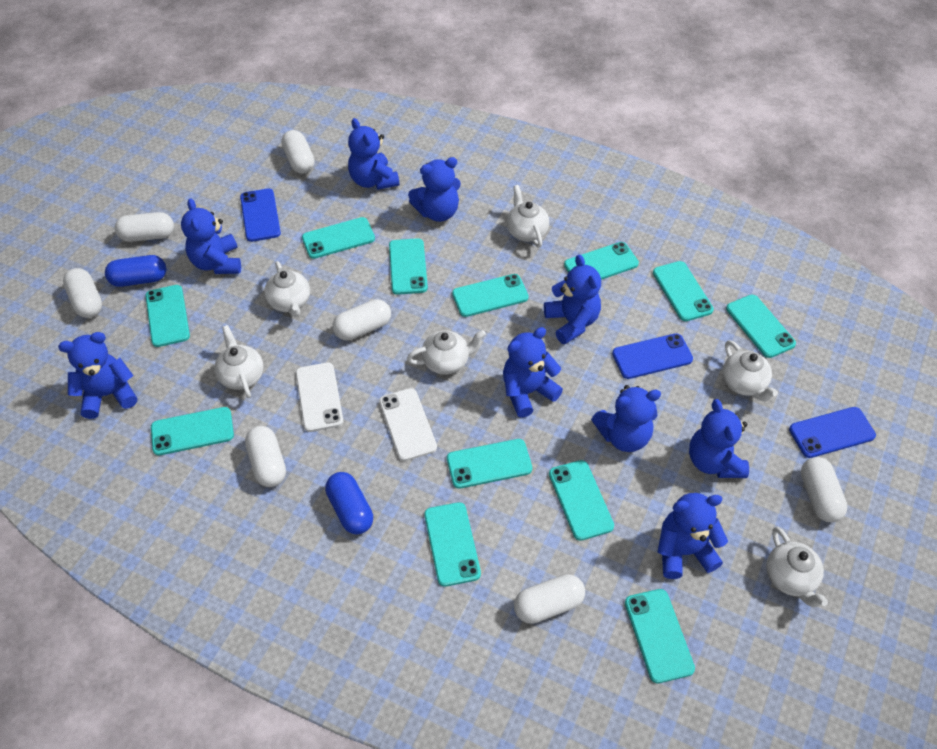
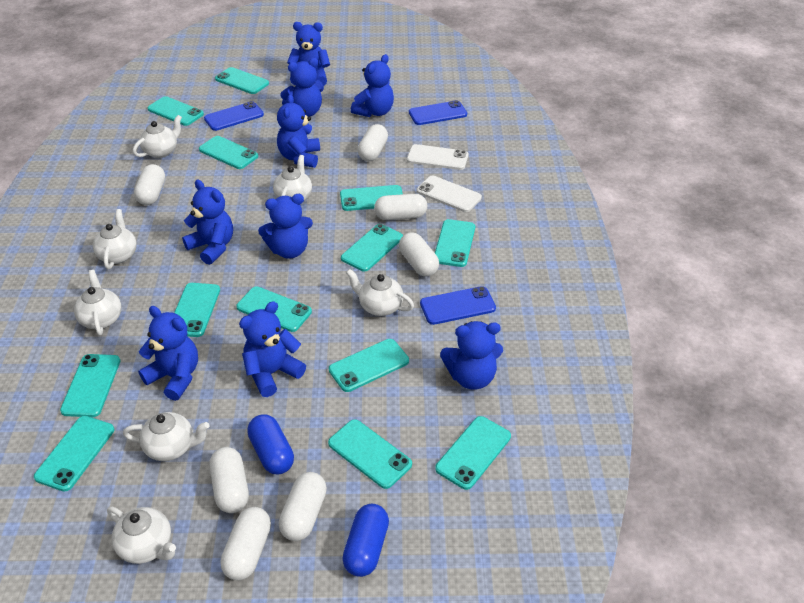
turquoise phone: [145,285,190,347] [151,407,234,456] [302,217,375,259] [389,238,428,295] [424,502,481,587] [447,439,532,489] [452,274,529,317] [549,460,614,541] [564,242,639,280] [625,589,695,683] [653,261,714,321] [726,295,796,358] = 12 -> [34,416,114,492] [60,354,120,417] [148,96,204,126] [174,283,220,337] [199,136,258,169] [215,67,269,94] [236,287,312,332] [328,419,412,489] [329,339,409,392] [340,185,403,211] [341,224,403,272] [435,219,475,267] [435,416,511,490] = 13
white teapot: [214,325,263,398] [264,261,310,317] [407,330,486,375] [507,185,549,248] [723,340,778,402] [766,527,828,607] = 6 -> [74,270,121,336] [93,209,137,269] [107,507,176,564] [123,412,210,461] [133,115,182,158] [273,155,312,201] [346,269,414,316] = 7

